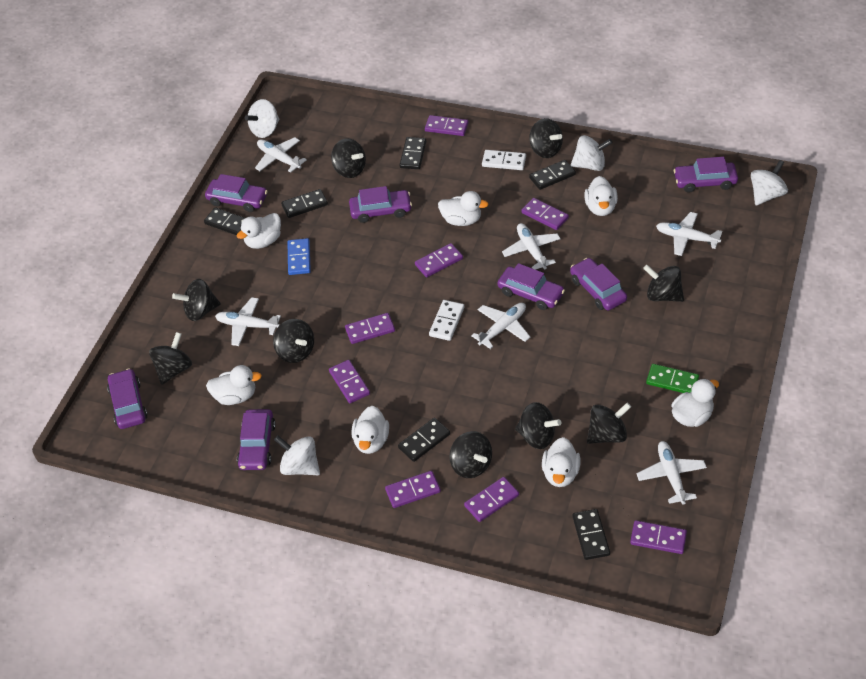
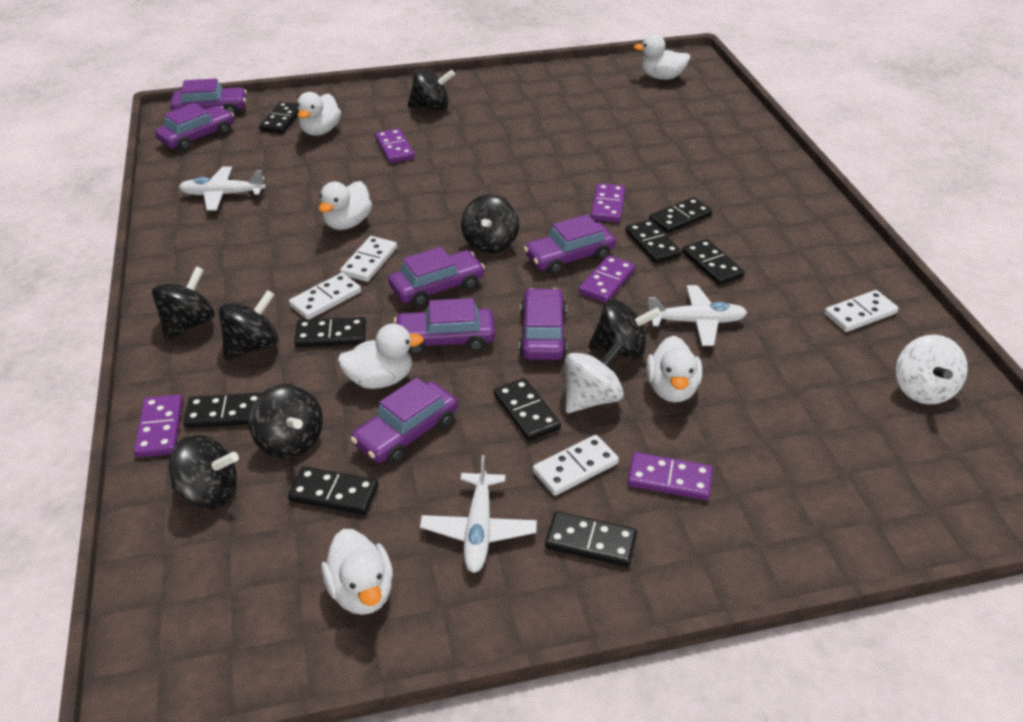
black domino: [204,207,245,235] [281,189,328,218] [398,418,450,462] [400,137,426,169] [529,160,576,190] [573,509,610,560] = 6 -> [183,393,262,428] [259,102,299,134] [288,466,378,515] [294,317,366,347] [494,378,561,441] [545,511,637,567] [625,219,682,264] [649,197,712,234] [682,239,745,285] = 9
black spinning top: [149,332,192,385] [172,279,221,321] [273,319,314,363] [331,138,366,178] [449,431,492,478] [515,402,561,449] [529,118,563,158] [587,403,631,444] [643,265,684,302] = 9 -> [152,266,215,341] [169,435,239,510] [219,290,278,360] [249,384,323,458] [407,68,455,110] [461,194,519,254] [588,299,661,360] = 7
blue domino: [288,238,311,275] = 1 -> none = 0
green domino: [646,364,699,393] = 1 -> none = 0
purple domino: [329,360,370,403] [345,313,395,344] [385,471,441,508] [415,243,463,277] [425,115,469,136] [464,477,519,522] [522,198,569,230] [630,520,687,554] = 8 -> [134,394,183,457] [375,128,415,163] [579,255,635,303] [591,183,625,222] [627,452,713,500] = 5
white domino: [429,300,464,341] [482,150,526,170] = 2 -> [289,273,361,320] [340,236,397,282] [533,435,619,496] [824,290,898,332] = 4
white duck: [206,365,262,405] [237,213,281,249] [351,406,389,454] [438,191,489,226] [542,437,581,487] [584,176,618,216] [671,378,719,427] = 7 -> [297,92,341,136] [318,181,372,230] [321,529,393,615] [337,324,424,389] [633,34,690,80] [646,336,702,403] = 6
white plane: [215,297,281,346] [255,137,307,173] [471,303,530,349] [502,223,561,270] [637,441,707,504] [656,212,722,256] = 6 -> [179,166,266,211] [420,455,537,573] [646,285,748,346] = 3
white spinning top: [245,99,279,138] [274,435,320,475] [571,135,612,171] [751,160,788,206] = 4 -> [565,341,624,413] [896,335,968,405] = 2

